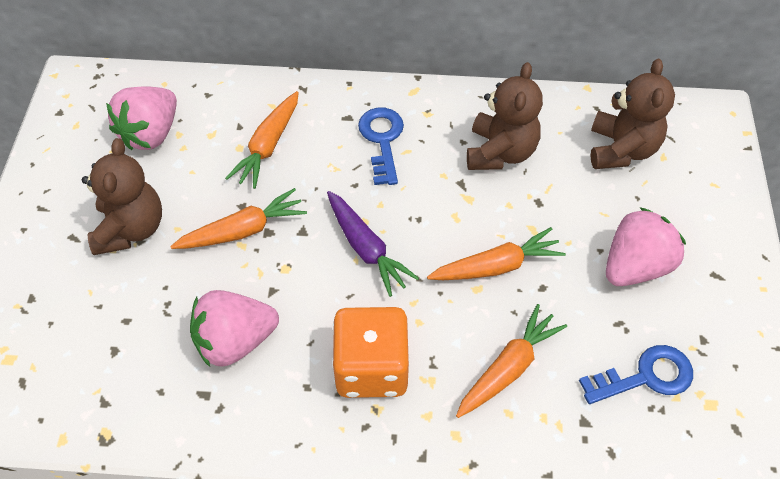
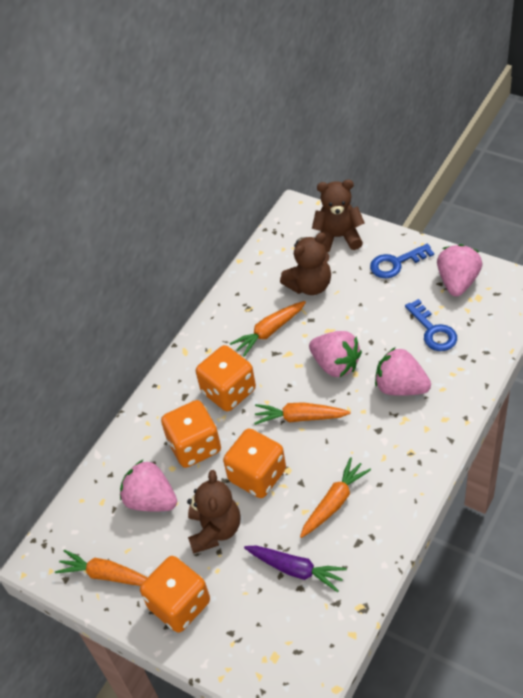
orange dice: [332,307,410,398] = 1 -> [140,556,210,633] [161,400,221,468] [196,345,256,412] [223,429,286,498] = 4
pink strawberry: [106,86,177,150] [190,290,279,367] [606,207,686,286] = 3 -> [120,459,177,511] [309,331,362,377] [375,348,431,396] [437,244,483,296] = 4

